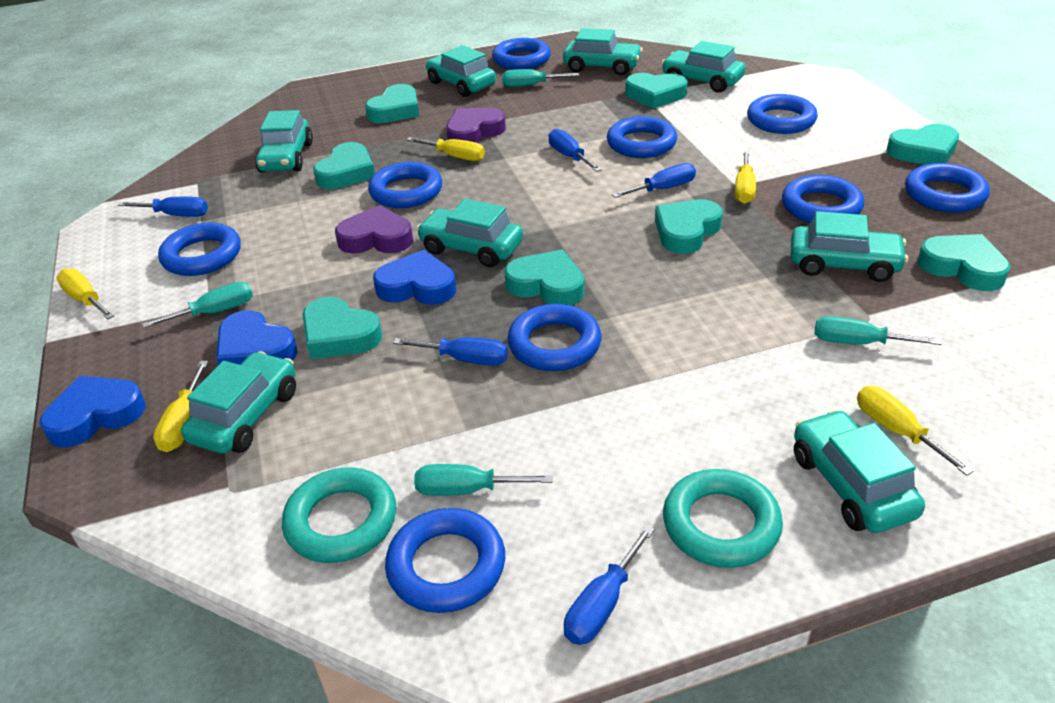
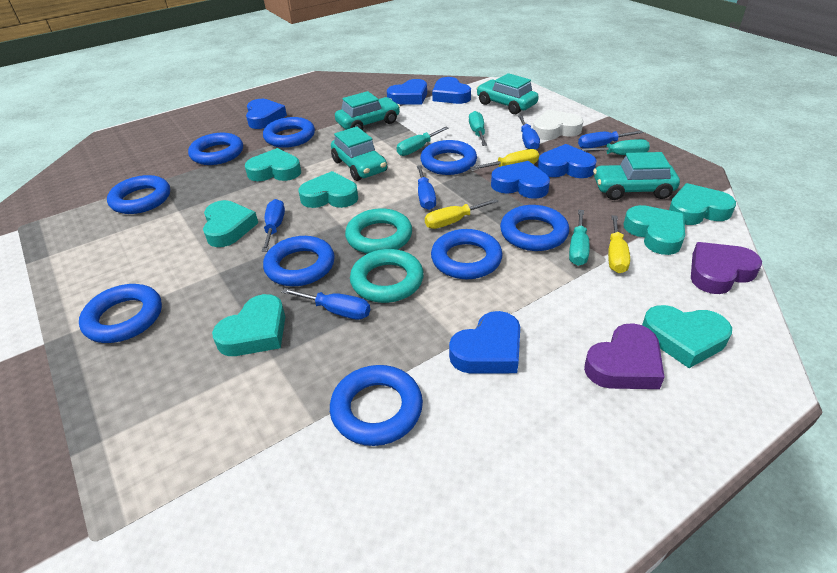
blue heart: [40,376,146,447] [216,310,297,365] [373,250,456,305] = 3 -> [246,99,287,129] [387,79,427,105] [432,77,471,104] [449,311,520,374] [491,161,550,199] [538,144,597,178] = 6
turquoise car: [181,351,296,454] [255,110,313,173] [416,199,523,267] [426,45,496,97] [563,28,643,75] [661,41,745,92] [791,211,908,282] [794,410,925,533] = 8 -> [331,126,387,181] [335,91,400,130] [476,73,539,114] [593,152,680,200] = 4
turquoise heart: [302,297,382,359] [313,142,375,189] [365,84,420,123] [504,250,584,306] [625,73,688,109] [655,199,723,254] [886,124,959,165] [917,234,1010,291] = 8 -> [203,200,258,247] [212,294,285,356] [245,148,301,181] [299,171,358,208] [624,205,685,255] [642,305,732,368] [669,183,736,225] = 7
white heart: none = 0 -> [533,110,583,140] = 1
yellow screwdriver: [56,268,114,319] [153,361,208,452] [406,137,485,161] [735,150,756,204] [857,386,973,476] = 5 -> [425,199,499,229] [470,149,539,170] [608,215,630,273] = 3

